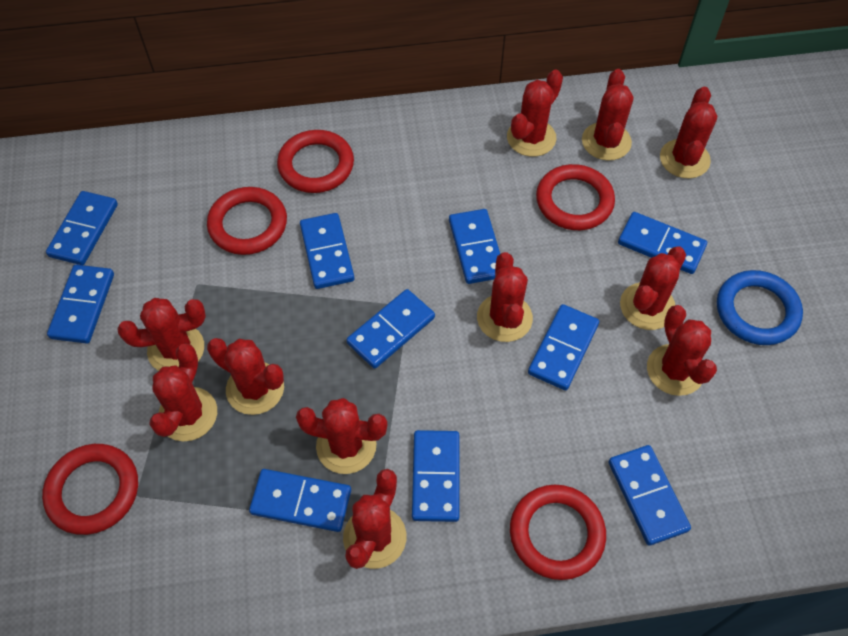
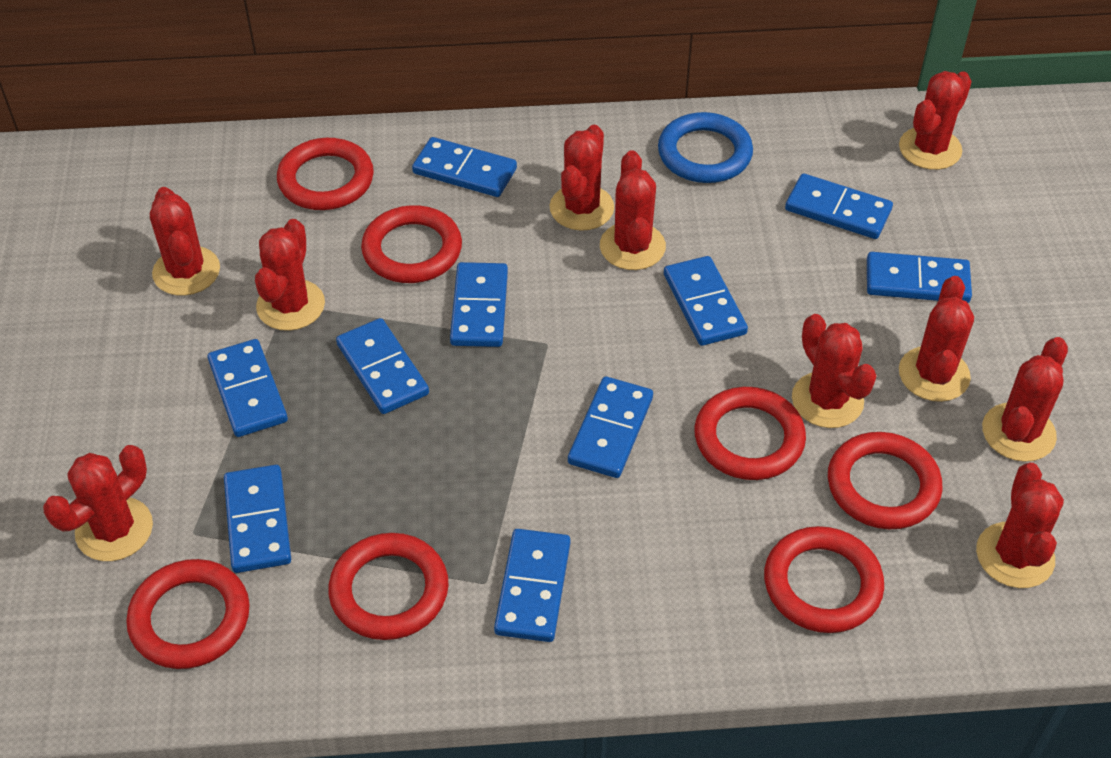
red cactus: [117,298,206,371] [149,343,217,441] [207,338,284,415] [296,398,387,474] [343,469,406,569] [477,252,533,342] [507,70,563,157] [582,69,633,160] [620,246,686,330] [647,305,717,396] [660,87,717,179] = 11 -> [43,445,153,561] [150,187,220,296] [255,219,325,331] [549,125,614,231] [600,150,666,270] [792,314,877,428] [899,71,972,170] [899,276,974,402] [976,463,1064,588] [982,337,1068,462] = 10
red ring: [42,444,138,535] [207,187,287,255] [277,130,354,193] [510,485,606,580] [536,164,615,230] = 5 -> [126,559,249,669] [277,138,374,210] [328,533,449,640] [361,205,462,283] [695,387,806,480] [764,526,884,633] [828,432,942,529] = 7

